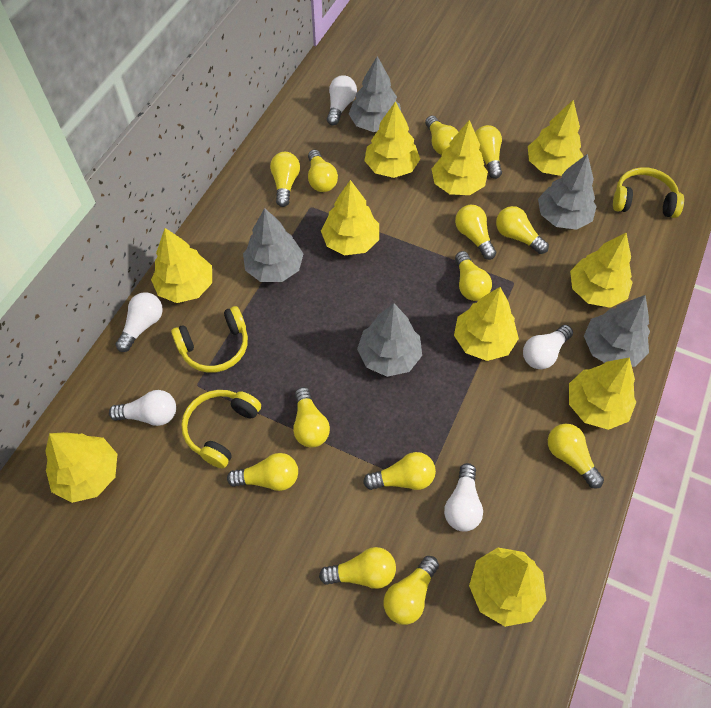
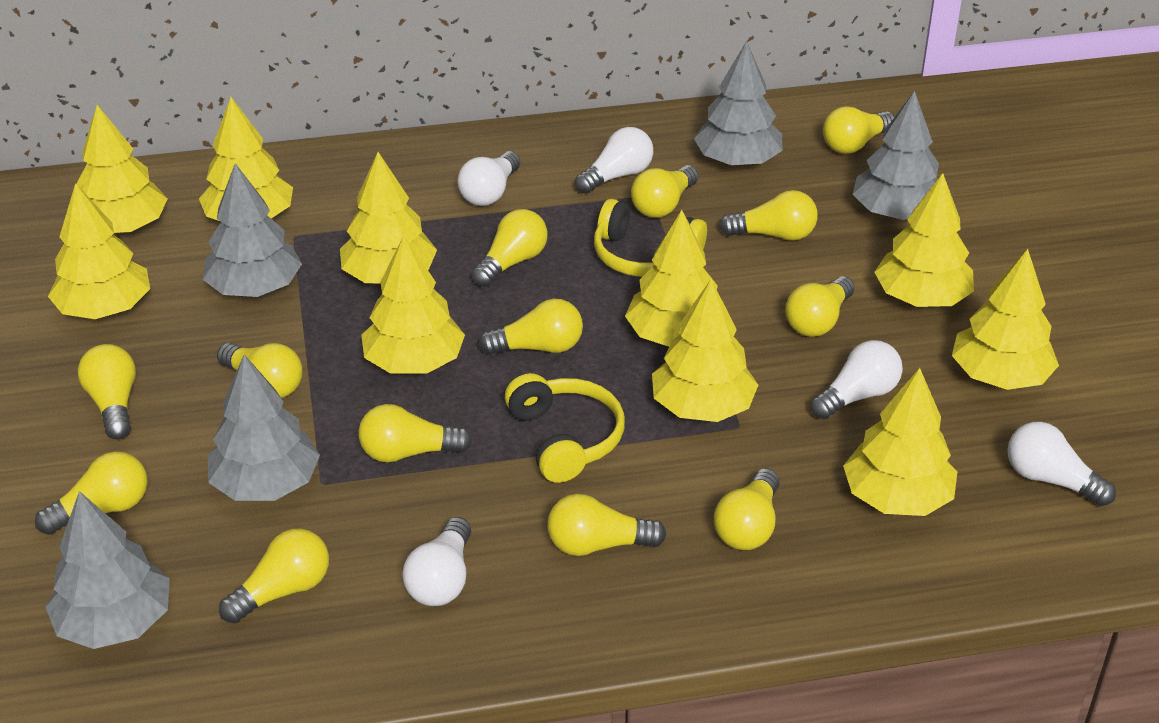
yellow headphones: [171,306,248,373] [181,390,261,468] [613,167,684,218] = 3 -> [505,373,625,483] [594,199,707,277] = 2

